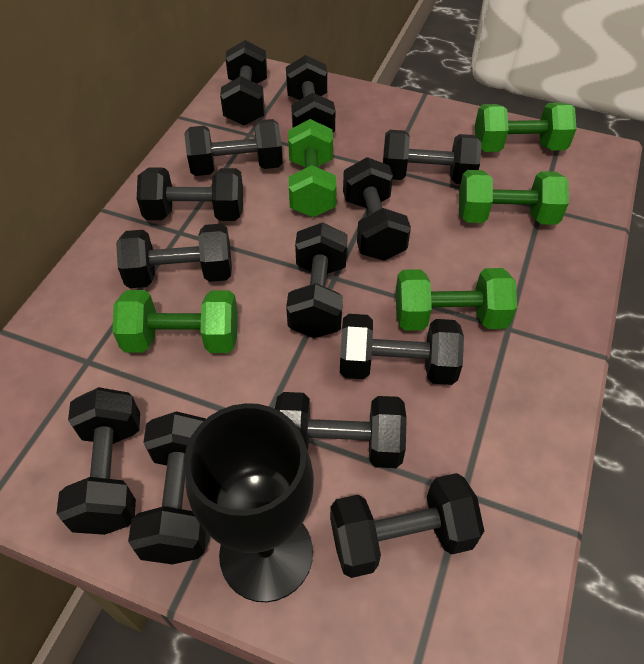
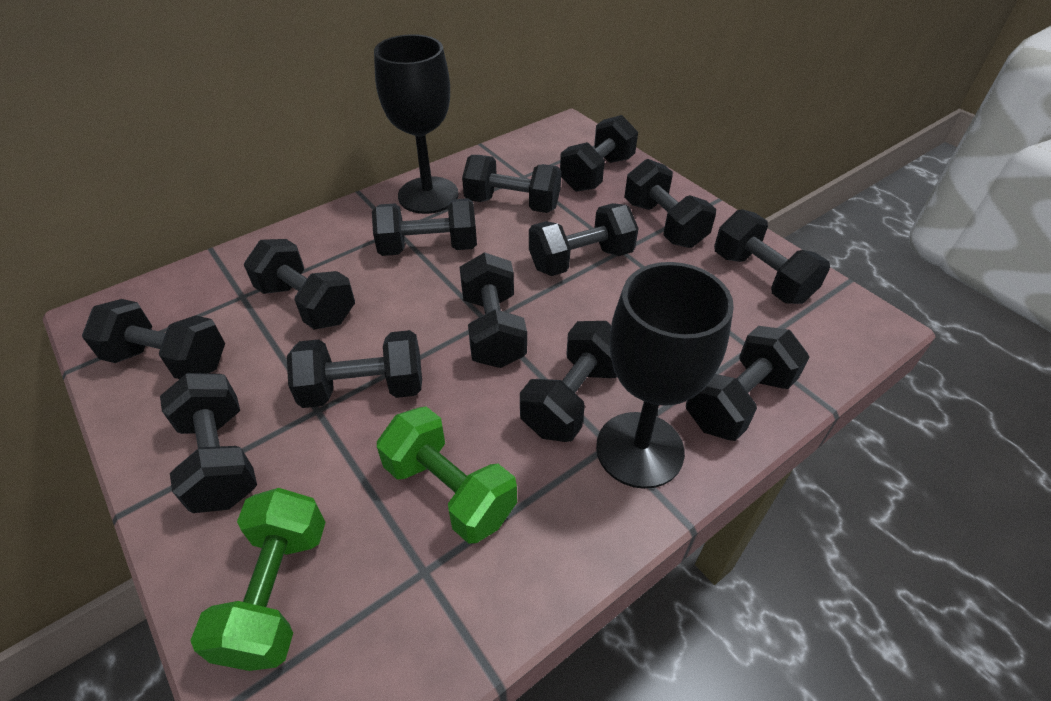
black goblet: [184,403,314,602] = 1 -> [374,34,458,214] [596,262,734,489] = 2
green dumbbell: [112,290,238,353] [288,119,337,217] [396,268,517,331] [459,170,569,225] [475,103,577,152] = 5 -> [190,488,326,671] [377,406,517,544] = 2

